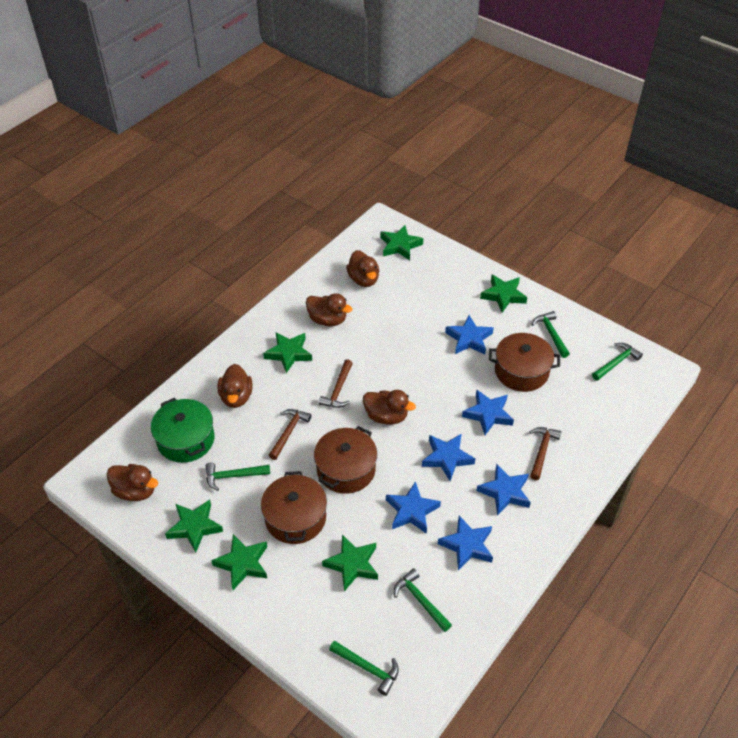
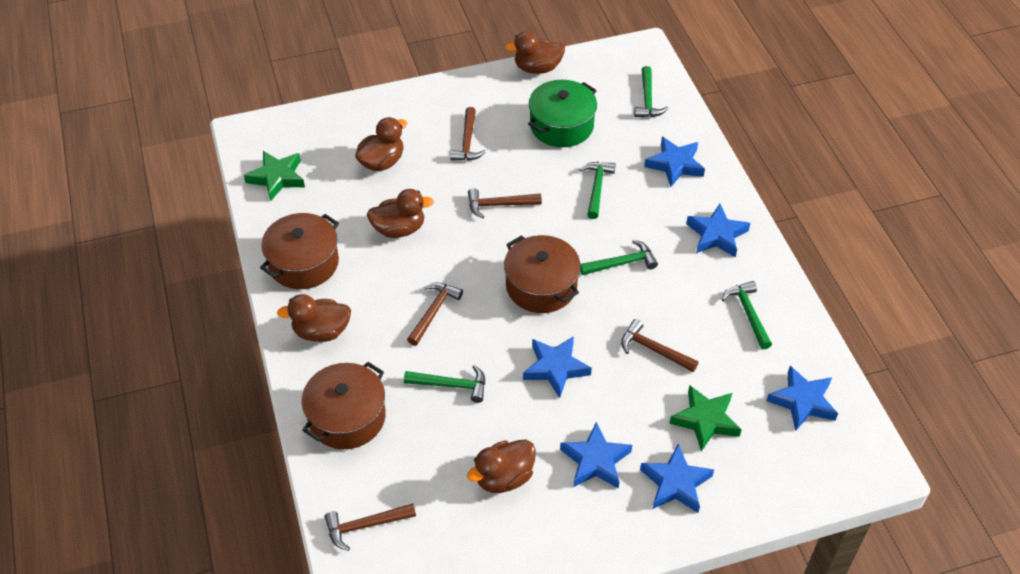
brown hammer: [269,409,312,460] [319,359,353,408] [529,427,562,480] = 3 -> [325,503,416,551] [407,282,463,346] [450,107,486,161] [468,188,542,218] [621,319,699,372] = 5
green star: [165,500,223,553] [211,534,267,590] [263,332,312,373] [322,535,378,591] [380,225,423,260] [480,275,527,313] = 6 -> [244,151,305,201] [669,385,742,451] = 2

